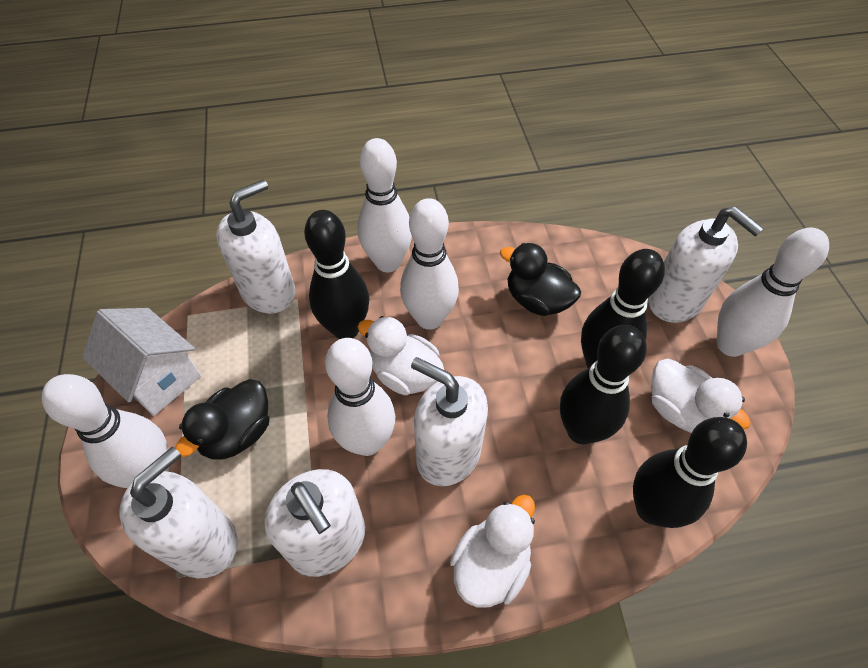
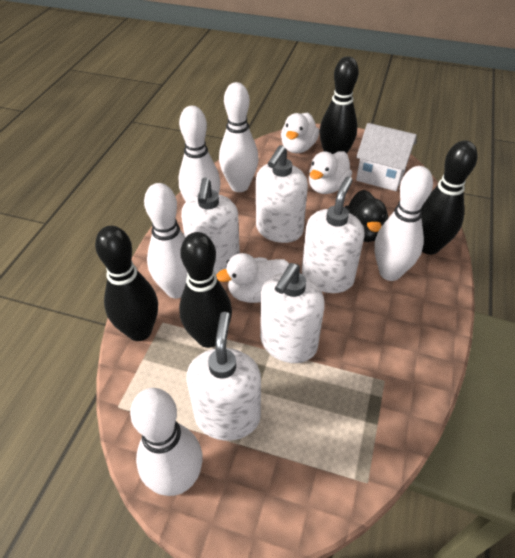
black duck: [175,379,269,460] [500,243,581,316] = 2 -> [345,190,388,242] = 1

